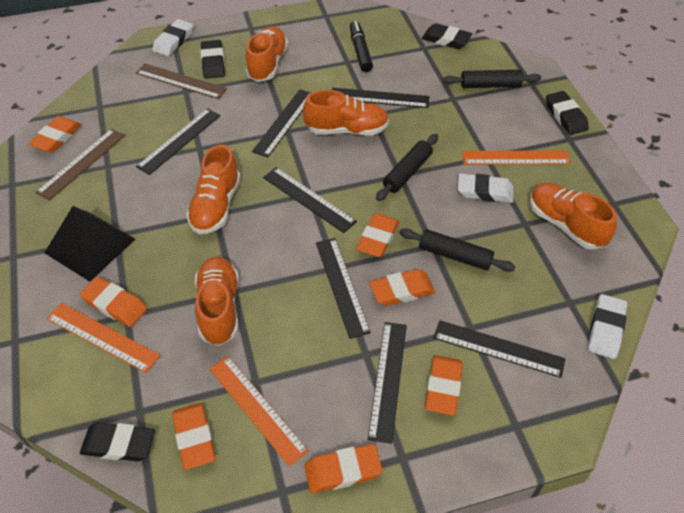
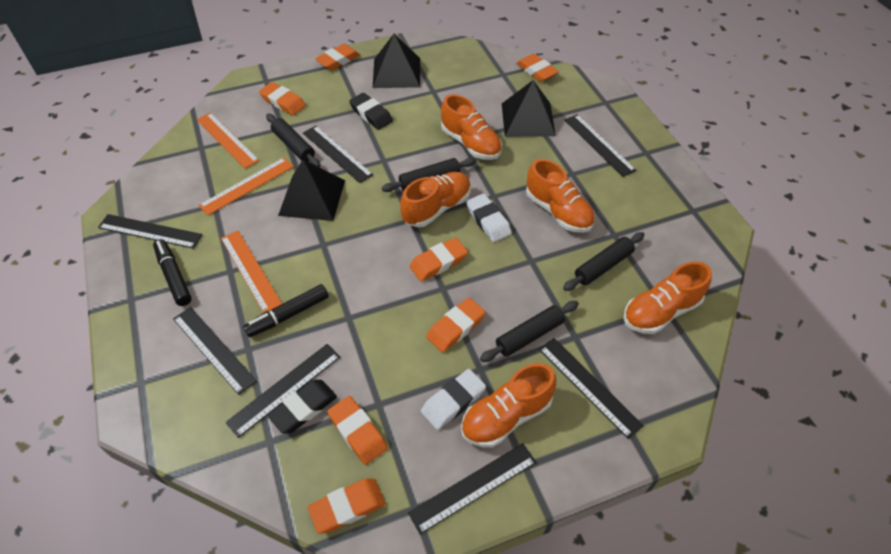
black eraser: [80,422,155,462] [200,40,225,79] [422,23,472,49] [546,91,589,135] = 4 -> [267,380,337,434] [349,93,393,130] = 2
black marker: [350,21,373,72] = 1 -> [153,239,192,306] [243,284,329,337] = 2
black pyramid: [44,206,135,282] = 1 -> [278,159,345,221] [373,34,420,88] [502,80,556,137] = 3
black rolling pin: [376,134,438,201] [400,228,516,272] [443,70,541,88] = 3 -> [266,113,320,167] [382,158,476,192] [480,301,579,362] [563,232,645,291] = 4
brown ruler: [35,129,125,201] [136,63,227,99] = 2 -> none = 0
white eraser: [152,19,193,56] [458,173,514,203] [588,294,627,359] = 3 -> [421,369,486,430] [466,194,512,242] = 2

